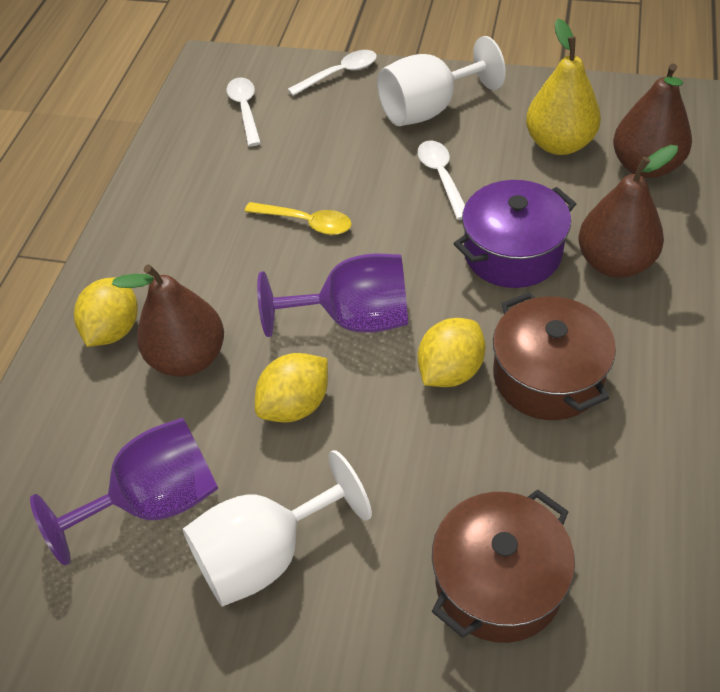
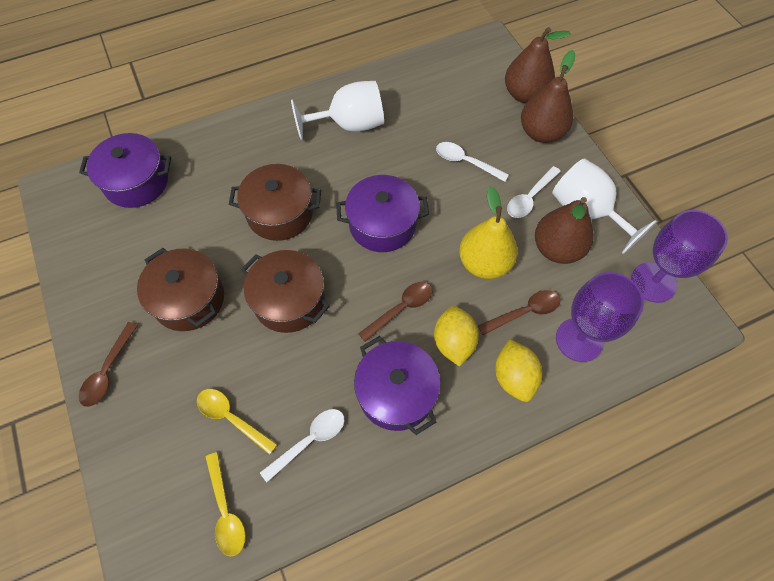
brown pot: [432,489,575,643] [493,292,616,420] = 2 -> [137,248,224,331] [229,164,321,241] [241,250,330,333] = 3
brown spoon: none = 0 -> [79,322,138,407] [358,282,432,342] [478,290,560,335] = 3
purple pot: [454,180,576,288] = 1 -> [79,133,171,208] [336,175,429,252] [354,336,441,435] = 3
yellow lemon: [74,278,138,347] [255,353,328,423] [418,318,485,387] = 3 -> [434,306,479,367] [495,339,542,402] = 2
yellow spoon: [244,202,352,235] = 1 -> [197,389,278,455] [206,452,246,556] = 2

